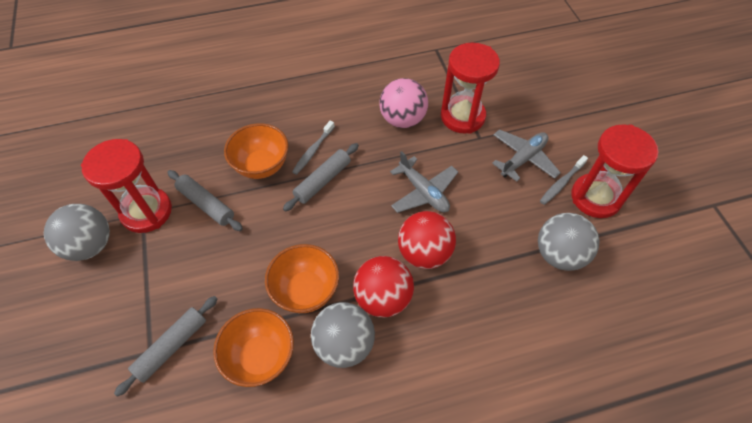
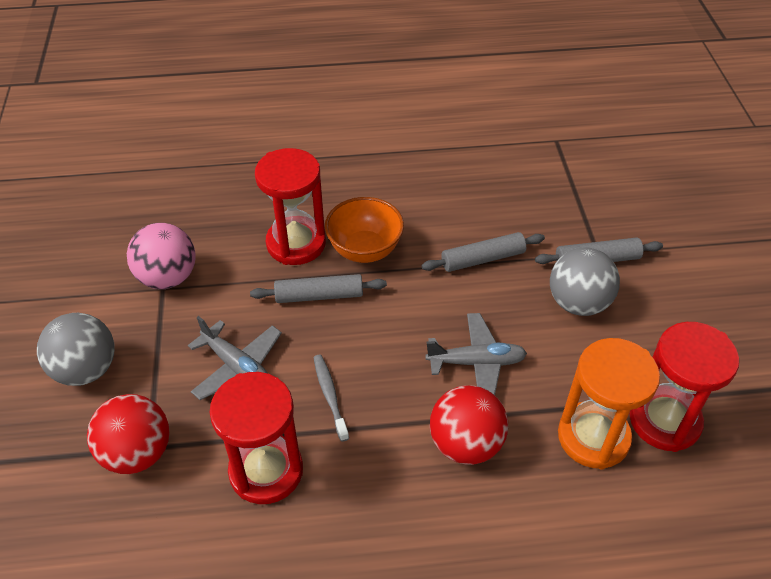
grey ball: [44,204,110,261] [311,302,375,368] [538,213,599,271] = 3 -> [37,313,115,386] [550,248,620,316] = 2
grey toothbrush: [292,121,335,175] [540,155,588,205] = 2 -> [313,355,349,442] = 1
orange bowl: [213,308,294,387] [224,123,288,179] [265,244,339,313] = 3 -> [325,197,404,263] = 1
orange hourglass: none = 0 -> [558,338,660,469] = 1

